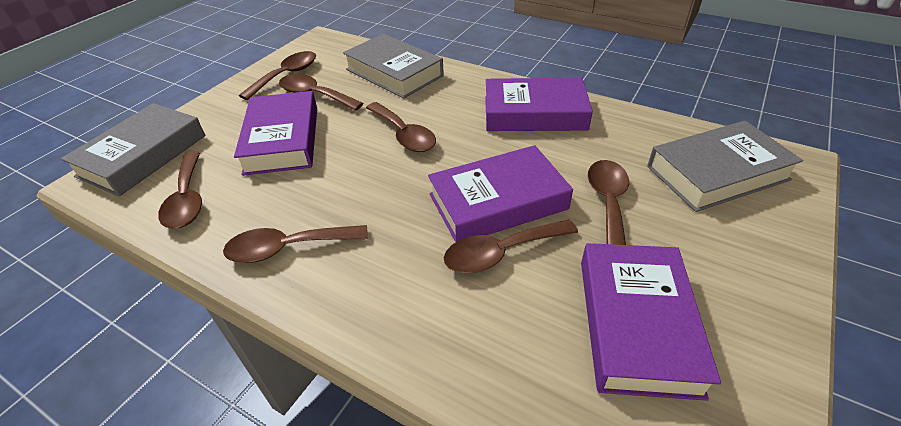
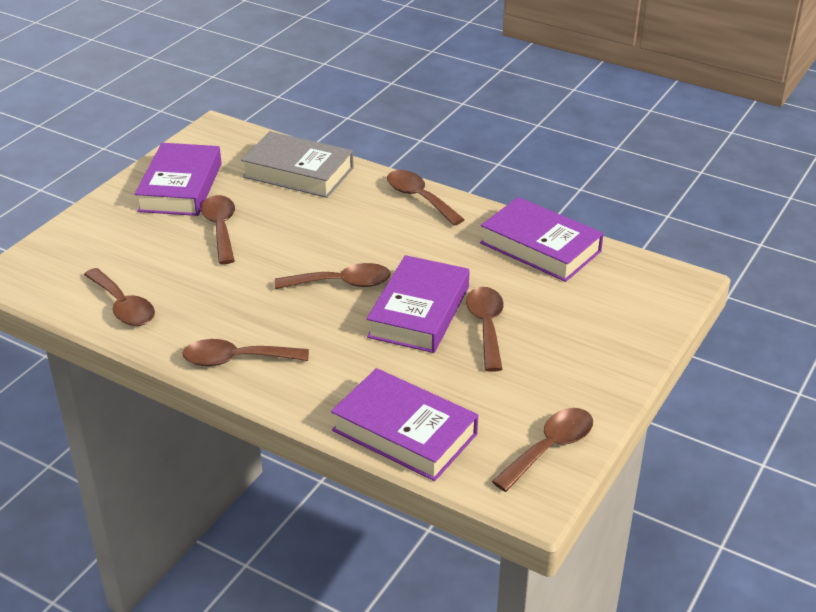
grey book: [61,103,205,197] [343,34,444,98] [647,121,803,212] = 3 -> [241,131,354,198] = 1

